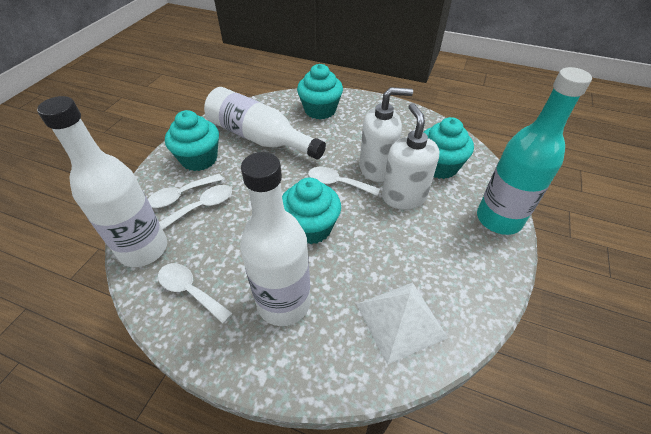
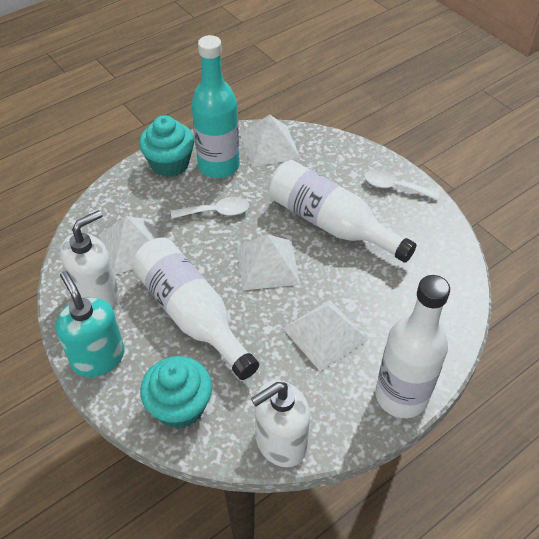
turquoise cupcake: [165,110,219,171] [282,178,341,245] [297,64,343,120] [424,117,474,179] = 4 -> [139,115,194,177] [140,356,212,429] = 2
turquoise soap dispenser: none = 0 -> [56,271,125,377] = 1
white pyramid: [356,282,448,365] = 1 -> [99,216,159,275] [237,235,300,291] [240,114,300,167] [283,300,368,371] = 4
white spoon: [148,174,223,208] [158,263,233,324] [159,185,232,229] [308,167,380,196] = 4 -> [171,197,249,219] [364,170,440,200] = 2

